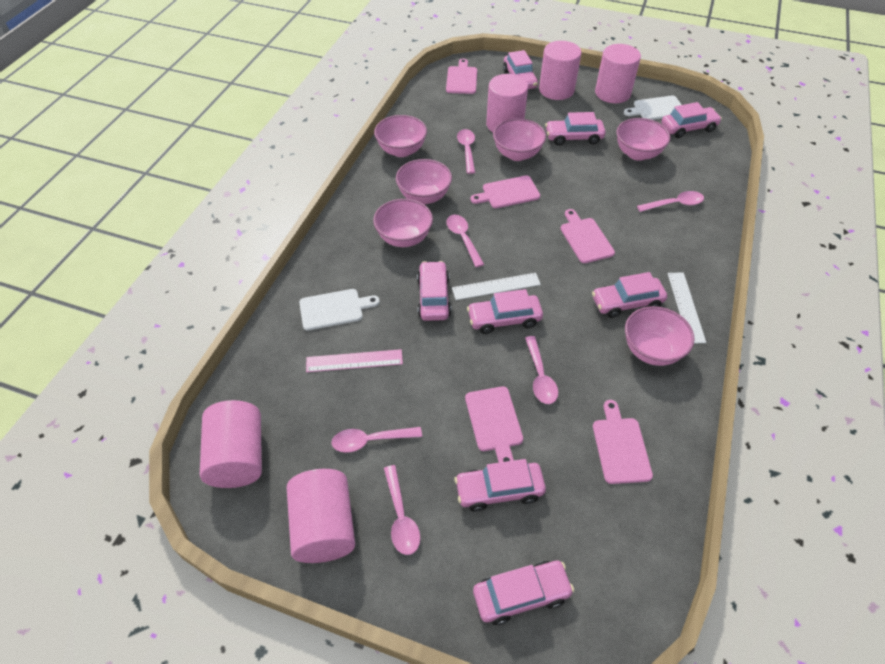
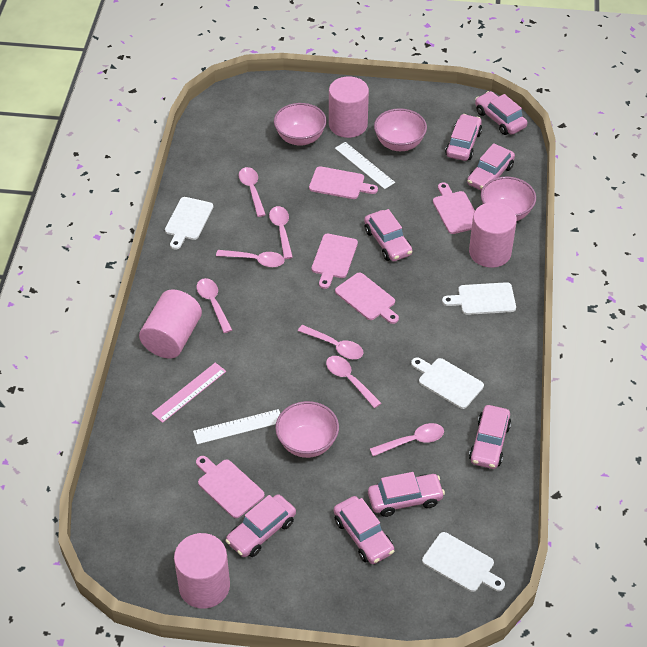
pink bowl: [373,199,433,247] [374,115,427,157] [396,159,452,204] [493,118,546,161] [617,118,670,161] [625,306,695,366] = 6 -> [274,103,326,146] [275,401,339,458] [374,108,427,151] [481,177,536,221] = 4
pink cylinder: [200,400,262,488] [287,469,355,563] [486,74,528,132] [539,41,581,100] [595,44,641,103] = 5 -> [139,289,202,359] [174,533,230,609] [329,76,369,138] [469,202,517,268] = 4
pink spoon: [331,427,422,453] [384,465,420,555] [446,215,484,267] [457,129,475,174] [525,336,558,404] [637,191,704,212] = 6 -> [197,278,232,333] [216,250,285,267] [239,167,266,217] [269,206,293,259] [298,325,364,359] [326,356,381,408] [370,423,444,456] = 7
white cutting board: [299,289,380,330] [624,95,682,120] = 2 -> [165,197,213,250] [411,357,484,409] [422,532,505,592] [442,282,516,315] = 4

